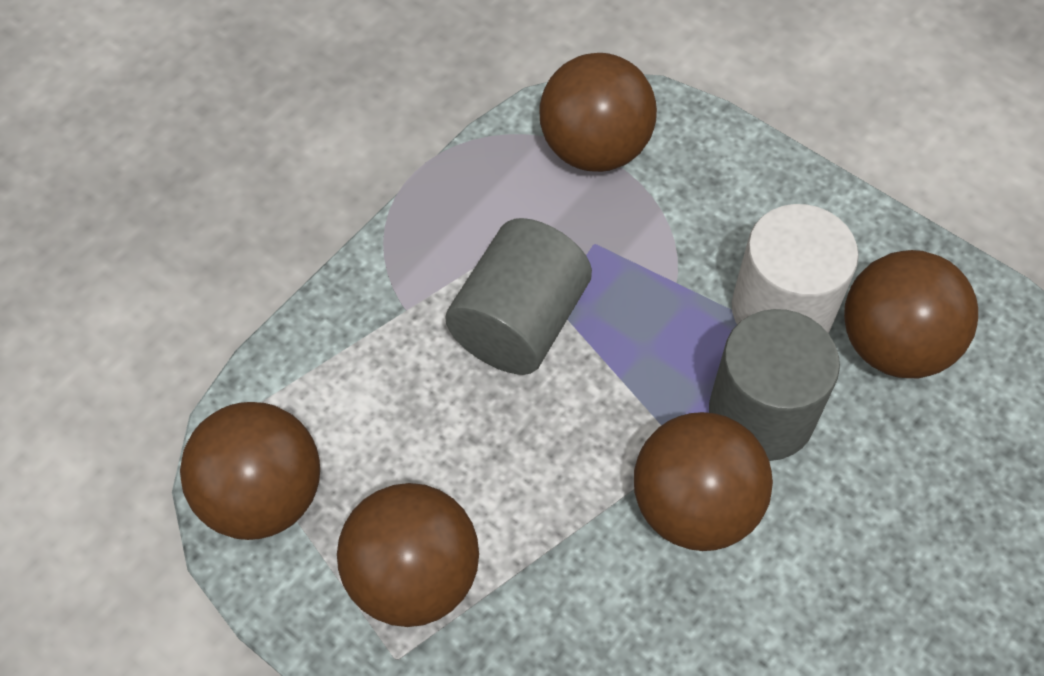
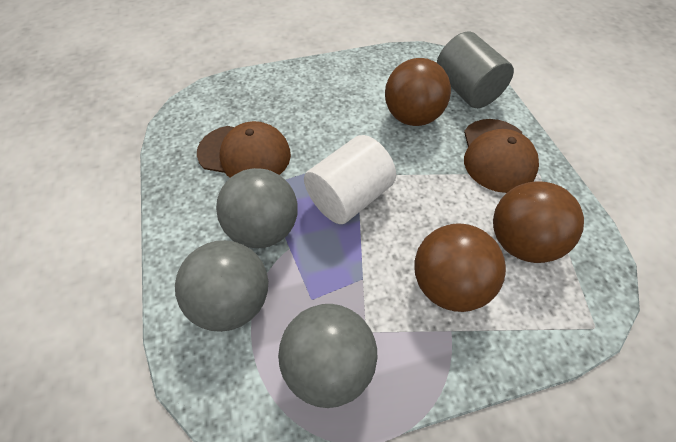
brown ball: [180,402,320,540] [337,483,479,627] [540,53,657,172] [634,412,773,551] [844,250,978,378] = 5 -> [385,58,451,126] [414,223,506,312] [493,181,584,263] = 3
brown cap: none = 0 -> [197,121,291,178] [464,119,539,193] = 2
grey ball: none = 0 -> [175,240,269,332] [216,168,298,248] [278,304,377,408] = 3
grey cylinder: [445,218,592,375] [709,309,840,461] = 2 -> [437,31,514,108] = 1

